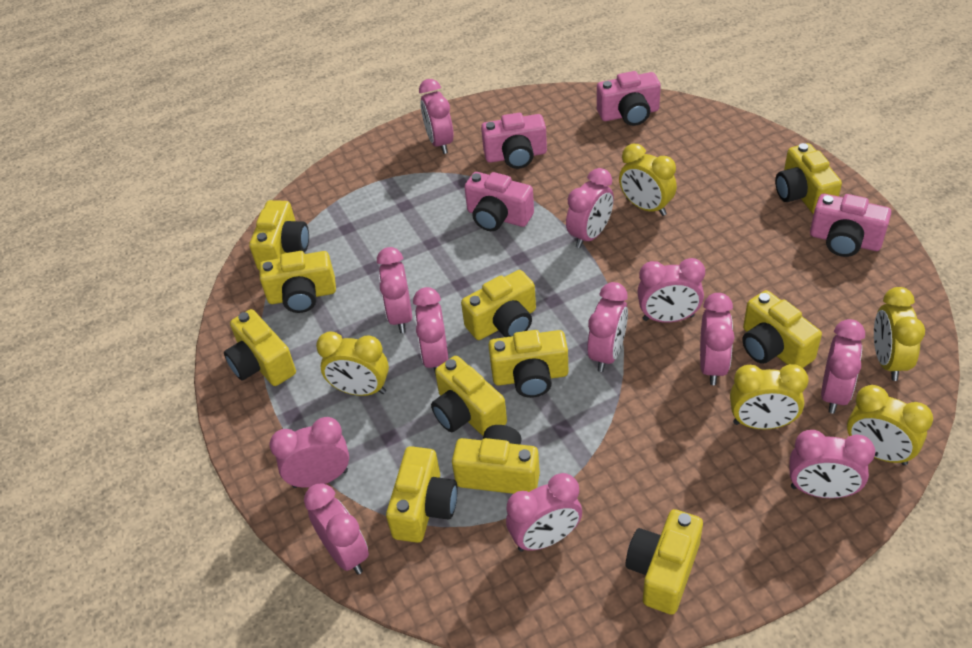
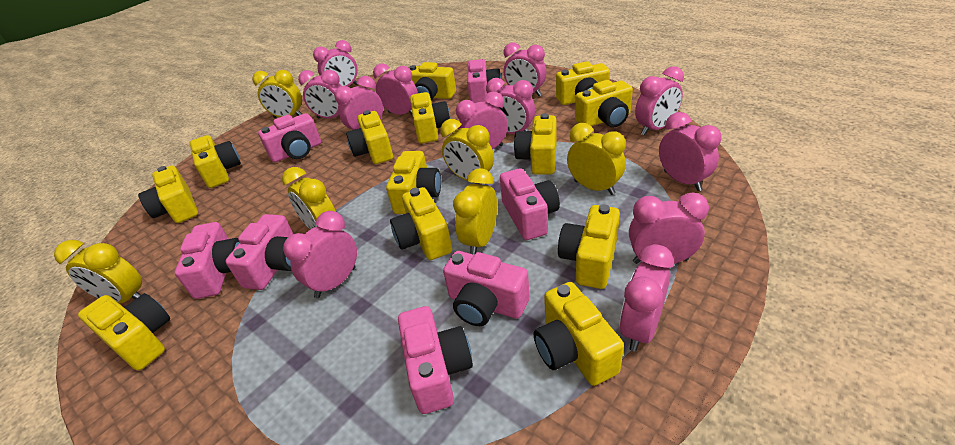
pink camera: [464,172,534,231] [481,113,547,169] [597,71,661,126] [810,194,891,257] = 4 -> [175,222,240,299] [225,214,293,290] [258,113,321,162] [398,306,473,414] [443,251,530,326] [467,59,502,103] [500,168,560,240] = 7
yellow camera: [224,309,296,386] [249,200,309,270] [259,251,336,313] [386,446,458,543] [431,356,507,436] [452,425,540,494] [461,270,536,340] [488,330,568,398] [625,509,703,615] [742,290,822,368] [775,143,842,214] = 11 -> [78,293,170,371] [138,165,198,223] [190,135,241,188] [346,110,393,164] [386,151,441,214] [390,187,452,260] [409,62,456,100] [410,92,451,144] [514,113,557,175] [533,282,624,386] [556,61,610,105] [558,204,620,289] [575,80,633,127] = 13
yellow clock: [316,332,389,396] [619,144,677,216] [730,364,808,429] [847,385,933,465] [874,287,925,381] = 5 -> [54,240,142,304] [252,70,302,118] [282,167,336,230] [440,119,494,181] [453,168,497,255] [567,123,626,195] = 6

